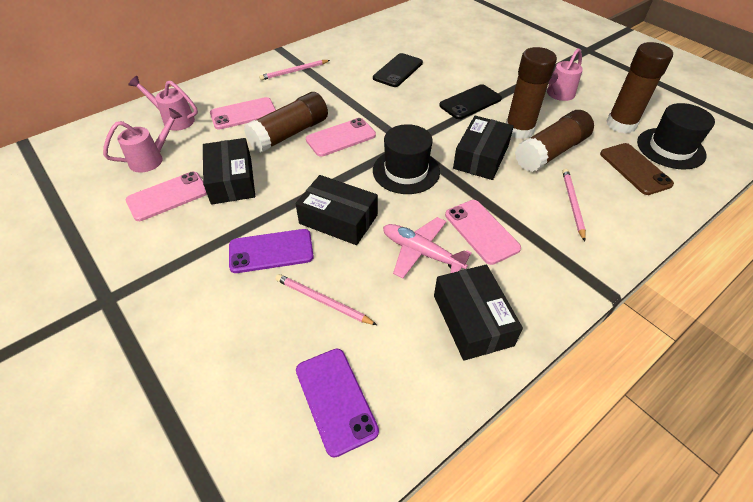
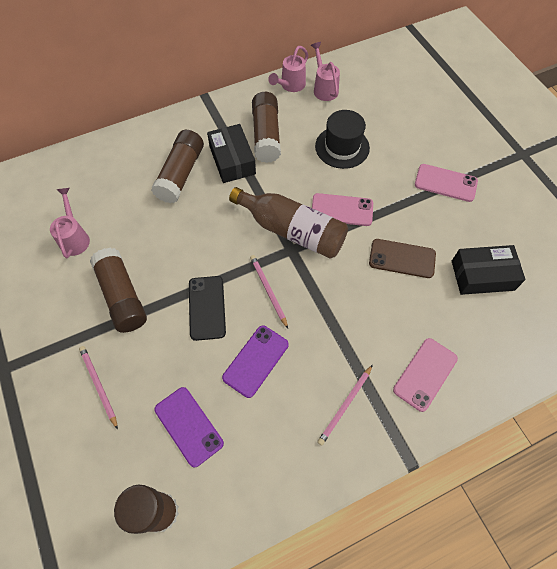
black box: [203,138,255,205] [295,175,378,245] [434,265,523,361] [453,116,514,180] = 4 -> [207,124,256,183] [452,245,526,295] = 2
black hat: [373,124,440,194] [637,103,715,170] = 2 -> [315,110,370,169] = 1
black phone: [373,53,423,87] [439,84,502,119] = 2 -> [189,276,226,341] = 1
brown bottle: none = 0 -> [229,187,348,259] = 1
pink phone: [126,172,207,221] [210,97,276,129] [306,118,376,157] [445,200,521,265] = 4 -> [312,193,373,226] [393,338,458,412] [415,164,478,202] = 3
pink plane: [383,217,472,279] = 1 -> none = 0

